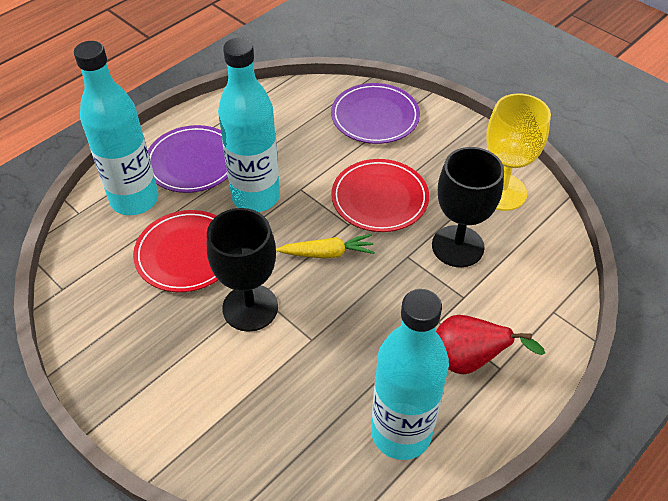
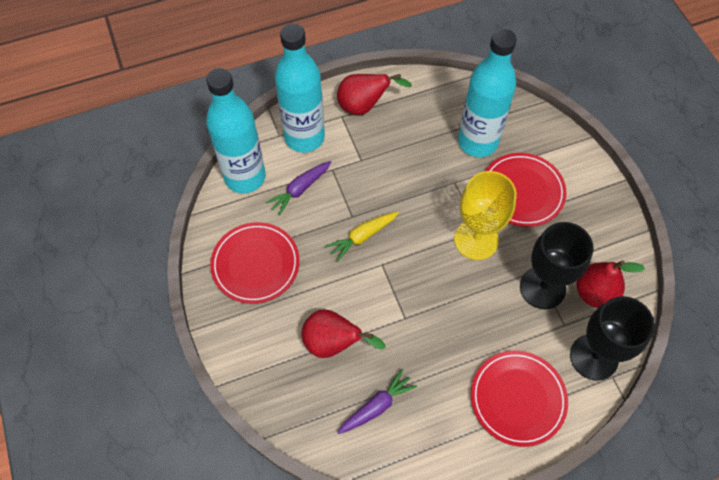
purple carrot: none = 0 -> [265,161,331,216] [337,369,417,434] = 2
purple plate: [148,125,228,193] [331,83,420,144] = 2 -> none = 0
red pear: [436,315,545,374] = 1 -> [301,310,386,358] [337,74,412,115] [576,260,645,308] = 3
red plate: [133,210,218,292] [331,159,429,232] = 2 -> [210,222,300,304] [471,351,568,447] [485,153,567,227] = 3

